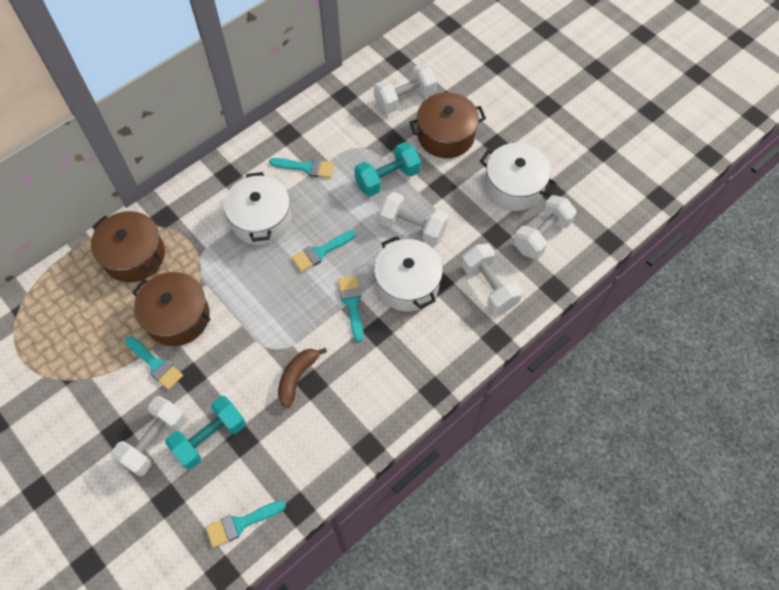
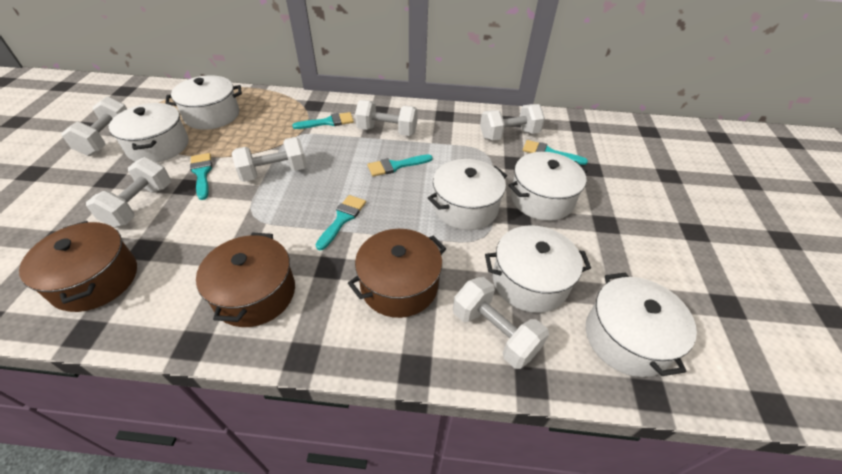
brown banana: [278,348,327,408] = 1 -> none = 0
turquoise dumbbell: [165,396,246,470] [354,142,421,196] = 2 -> none = 0
white dumbbell: [111,396,187,477] [374,64,437,114] [379,192,448,246] [461,243,522,314] [514,195,577,259] = 5 -> [61,96,127,156] [86,157,171,228] [232,137,307,182] [355,100,418,136] [453,277,549,369] [480,104,545,141] = 6
white pot: [224,172,291,245] [374,236,443,312] [480,143,557,211] = 3 -> [109,103,189,162] [165,75,242,130] [428,159,507,230] [485,225,591,313] [508,152,588,221] [586,272,697,377] = 6

